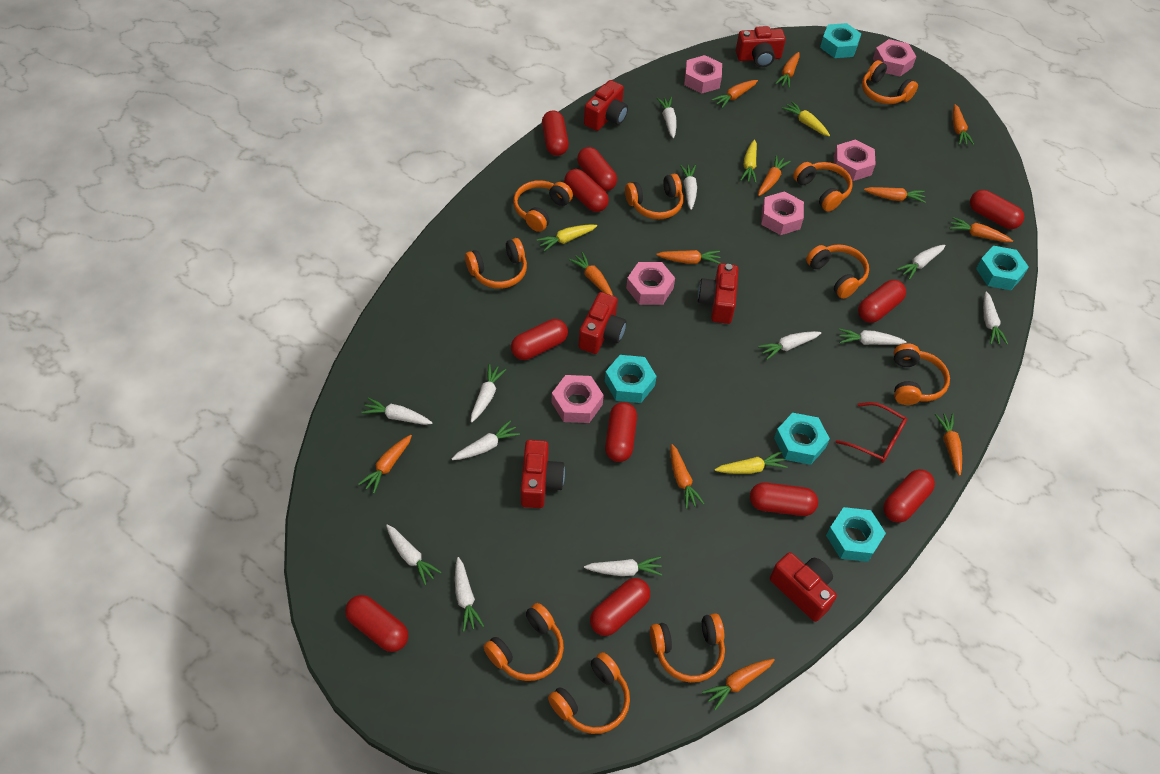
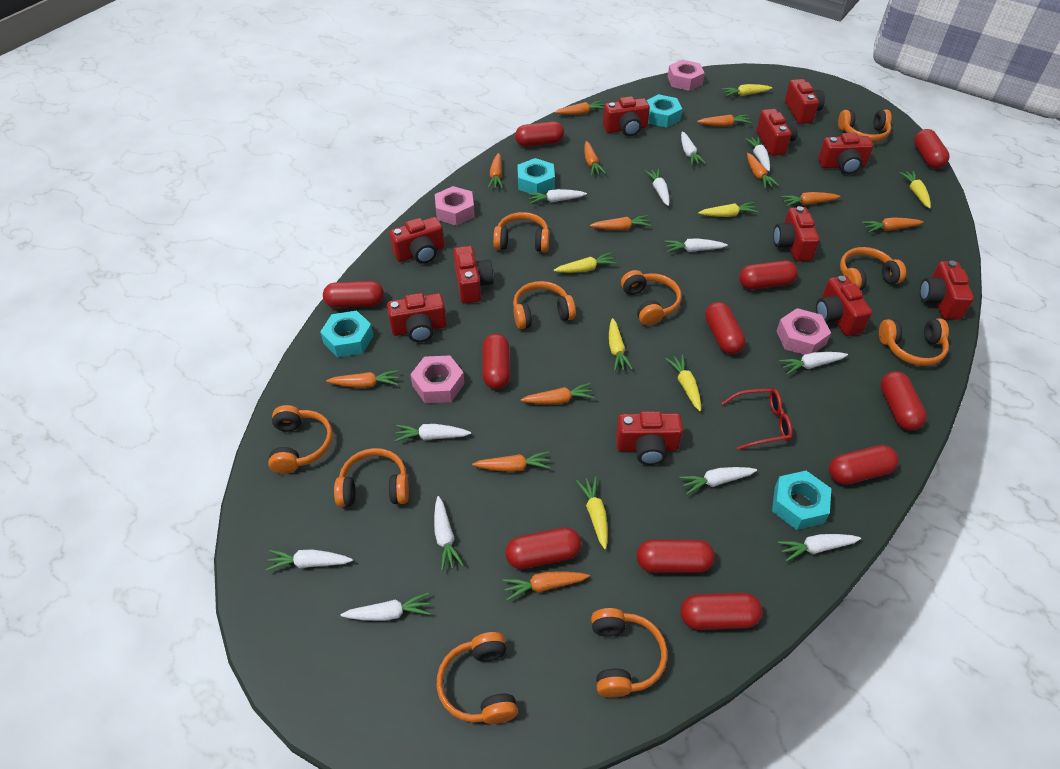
pink nut: [552,375,604,423] [626,262,675,305] [684,55,722,94] [761,191,804,235] [834,139,876,181] [873,39,917,76] = 6 -> [410,355,465,403] [435,186,475,226] [668,60,705,91] [777,308,831,355] = 4
red camera: [521,440,565,508] [579,292,627,354] [584,80,628,131] [698,263,739,324] [736,26,786,67] [770,552,837,622] = 6 -> [387,293,447,342] [389,217,444,264] [453,246,494,304] [603,96,650,136] [616,411,683,465] [756,109,798,156] [773,206,820,261] [785,79,825,124] [816,276,872,336] [818,133,873,174] [920,260,974,320] = 11
turquoise nut: [605,355,657,403] [774,413,830,465] [820,23,861,58] [826,507,886,562] [976,246,1029,290] = 5 -> [320,311,374,357] [518,158,555,194] [647,94,682,128] [772,471,831,530] = 4
yellow carrot: [536,224,597,251] [715,451,788,474] [740,139,757,183] [782,101,830,136] = 4 -> [554,252,617,273] [576,477,608,549] [609,318,633,371] [665,354,701,411] [698,202,759,217] [721,84,772,97] [899,171,931,208] = 7

